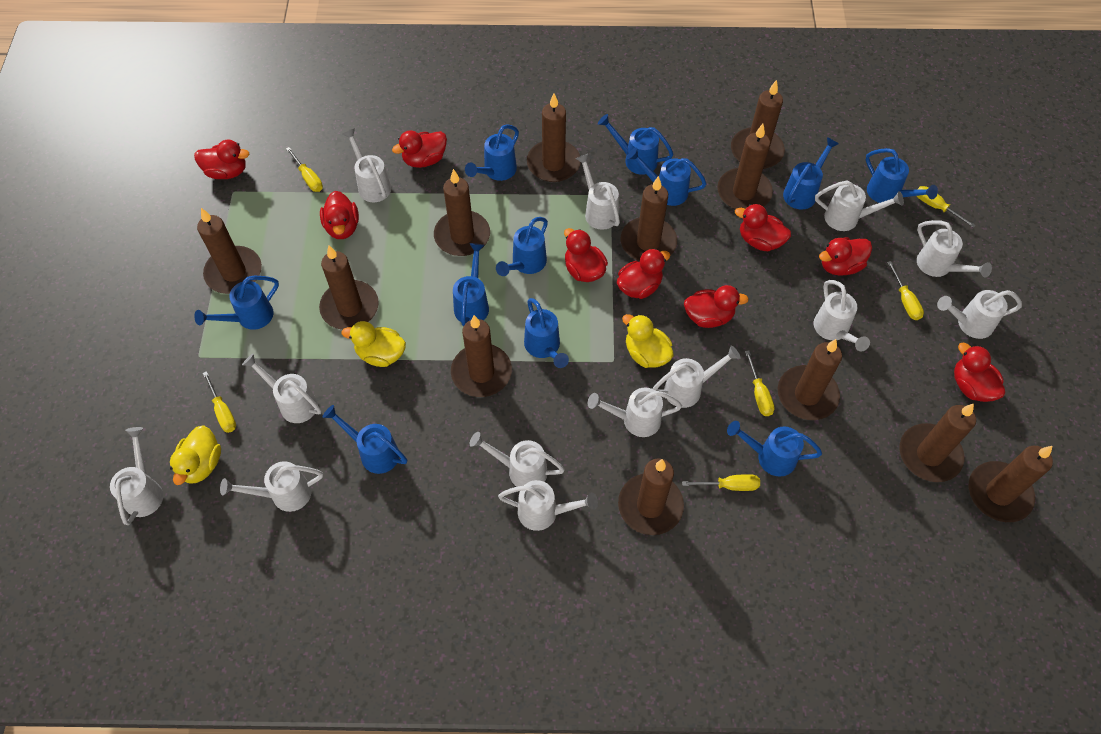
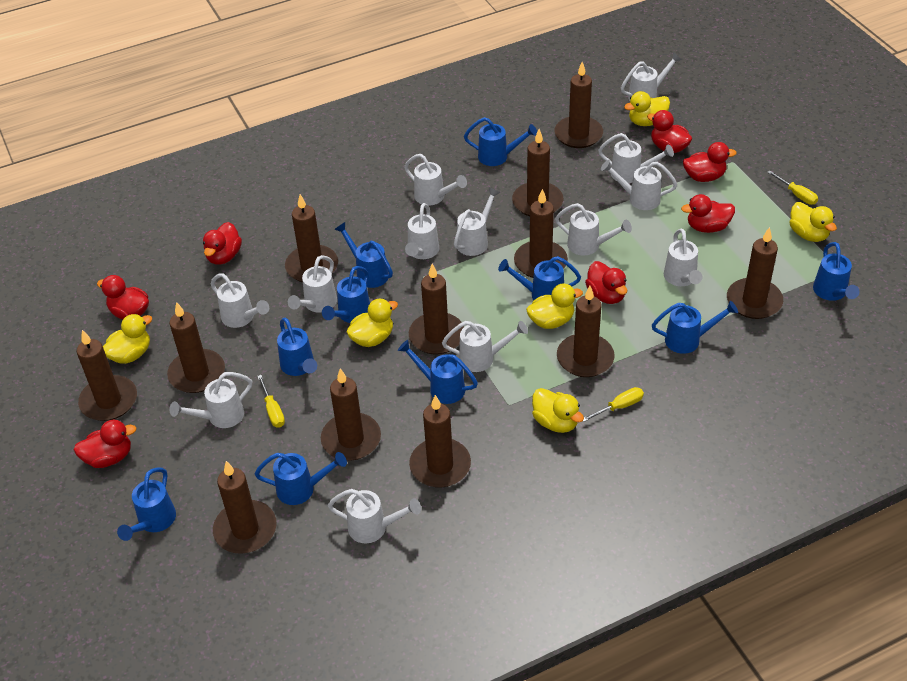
blue watering can: [194,276,279,330] [322,405,407,474] [453,243,489,326] [465,124,519,181] [496,217,548,276] [524,298,569,368] [598,114,674,175] [627,148,707,206] [727,421,822,476] [783,137,839,210] [866,148,938,203] = 11 -> [117,468,176,541] [255,452,347,505] [277,318,317,376] [322,266,370,323] [334,222,393,288] [398,340,478,404] [464,117,537,166] [498,256,581,301] [652,301,738,354] [813,242,859,301] = 10
red duck: [194,140,250,179] [320,191,359,239] [392,130,447,168] [564,228,608,282] [617,249,670,299] [684,285,749,328] [735,204,791,251] [819,237,872,276] [954,343,1005,402] = 9 -> [74,419,136,468] [97,275,149,320] [203,222,242,265] [585,261,627,304] [647,110,692,153] [681,194,735,233] [683,142,737,182] = 7
yellow duck: [170,425,221,485] [342,321,406,367] [622,314,674,368] = 3 -> [103,314,152,364] [346,298,398,347] [526,284,583,329] [532,388,584,433] [624,91,670,126] [790,202,837,242] = 6
yellow screwdriver: [203,371,236,433] [286,147,323,192] [682,474,760,491] [745,350,775,416] [887,261,924,320] [917,186,975,228] = 6 -> [257,375,285,428] [583,387,644,422] [767,171,818,205] = 3

